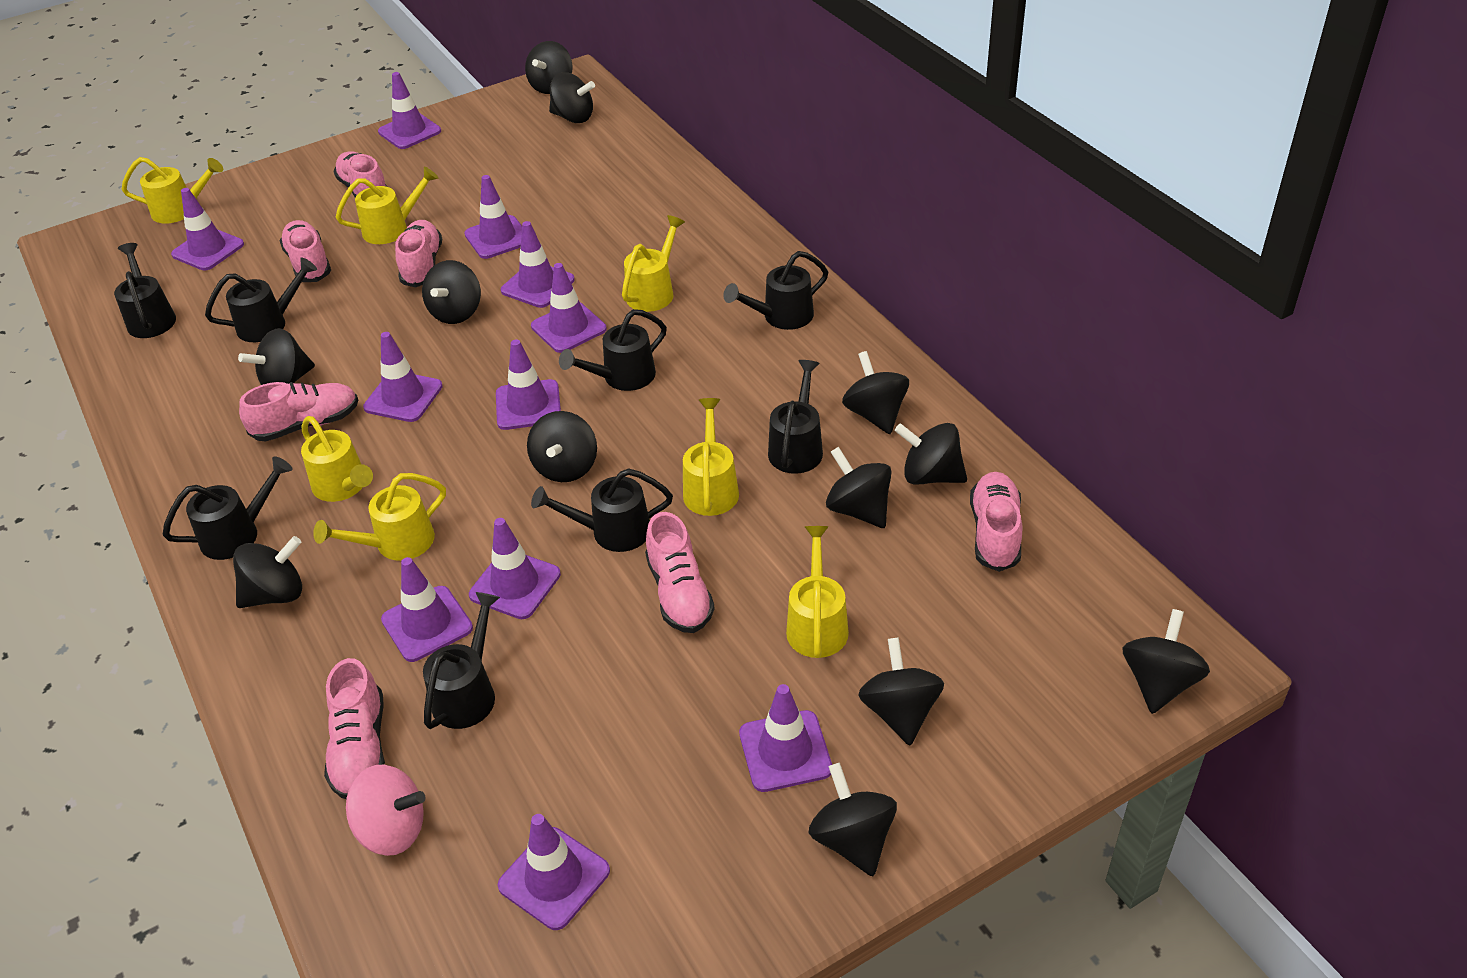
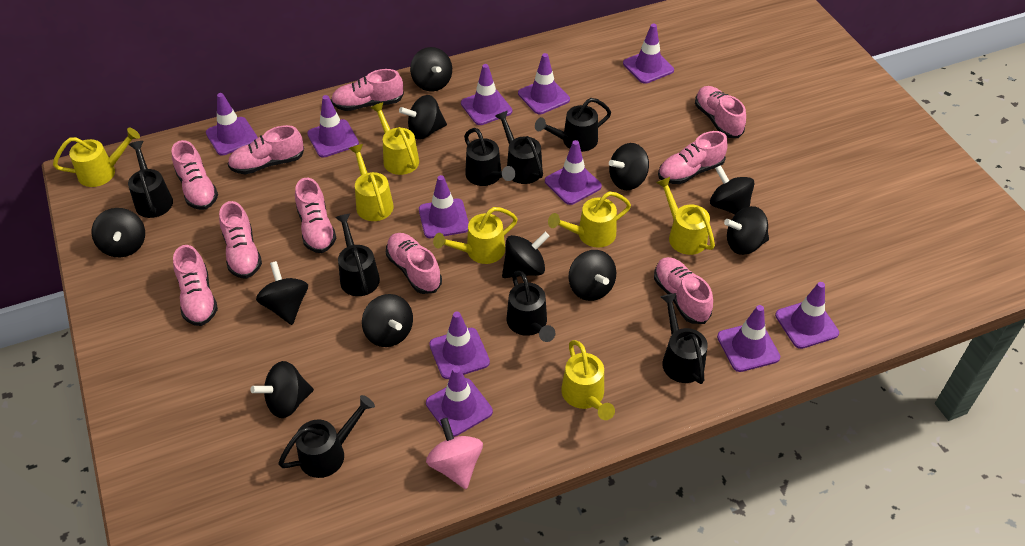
black spinning top: [233,536,302,608] [238,328,315,385] [422,260,481,324] [525,41,573,94] [527,411,597,482] [549,72,595,123] [809,763,897,876] [826,447,891,528] [842,351,909,434] [858,637,944,746] [895,423,967,485] [1122,609,1210,714] = 12 -> [91,208,145,257] [250,361,314,418] [256,261,308,325] [362,294,413,347] [399,95,447,139] [410,47,452,92] [502,232,550,278] [568,250,616,301] [609,143,649,190] [710,165,755,214] [724,206,769,255] = 11
pink shoe: [239,382,358,441] [279,220,331,282] [324,658,385,799] [333,151,387,198] [395,220,442,287] [645,512,715,633] [970,472,1022,572] = 7 -> [172,140,218,210] [173,245,218,326] [219,201,262,279] [228,125,304,175] [295,178,337,253] [331,69,404,111] [386,233,442,294] [654,257,713,324] [658,131,728,184] [695,86,746,138] = 10

